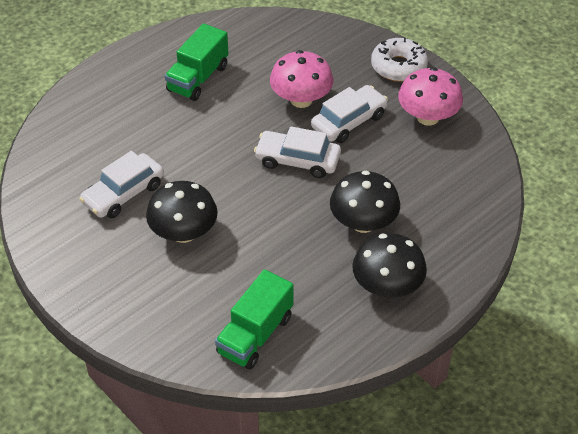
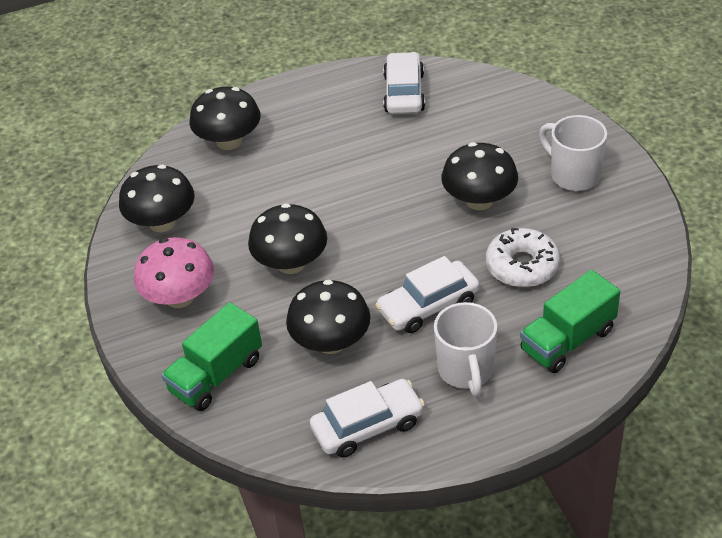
black mushroom: [146,181,218,243] [330,171,400,233] [352,233,427,298] = 3 -> [119,165,195,232] [189,87,260,150] [248,203,327,274] [286,279,370,354] [442,142,518,211] = 5
pink mushroom: [270,50,333,108] [398,67,463,126] = 2 -> [134,237,214,308] = 1
white mug: none = 0 -> [434,302,498,396] [539,115,607,191] = 2

